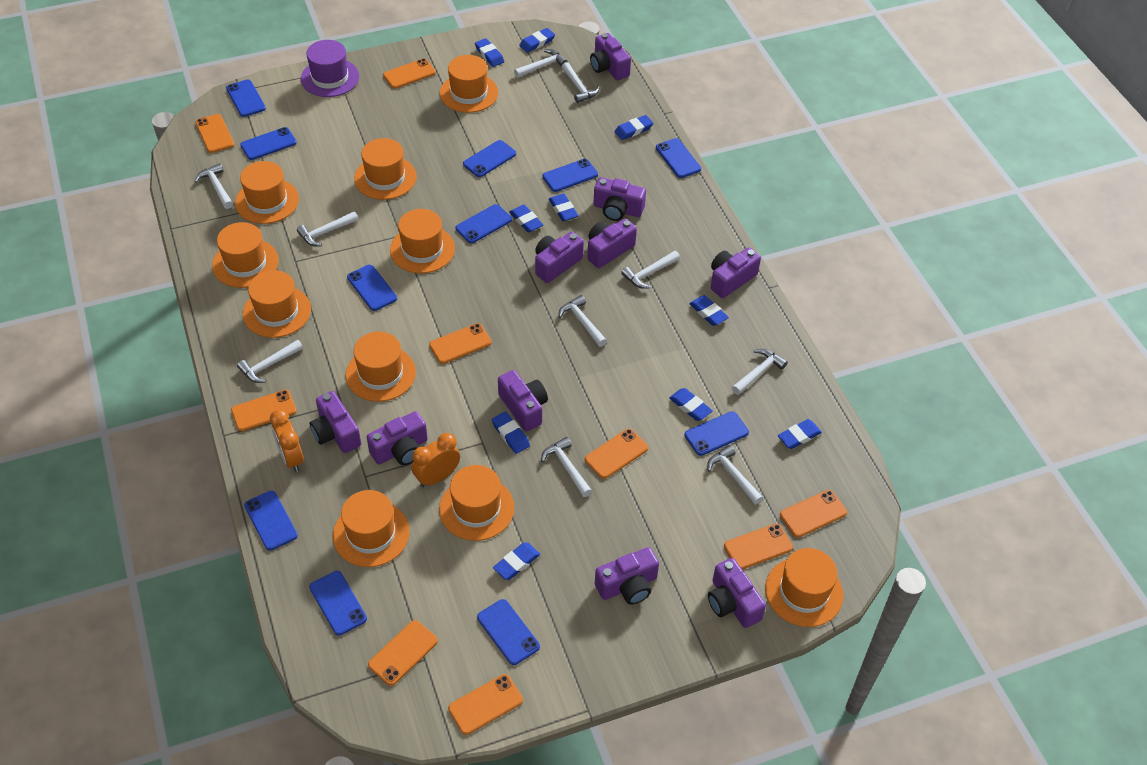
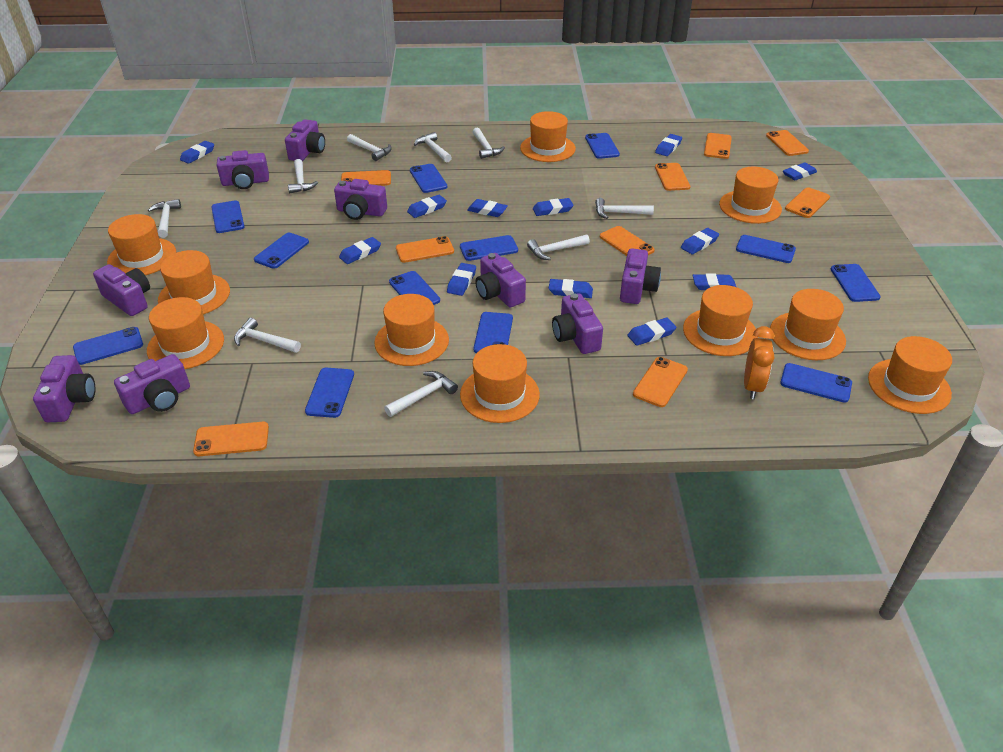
blue eraser: [475,38,504,67] [492,412,530,454] [493,542,540,580] [509,205,543,232] [519,28,555,53] [549,194,579,221] [615,115,653,140] [669,388,713,421] [689,295,729,326] [778,419,822,449] = 10 -> [180,141,214,164] [339,237,381,264] [407,195,447,218] [447,263,476,296] [467,199,508,217] [533,198,574,216] [549,279,593,298] [627,317,676,346] [655,134,682,156] [681,228,719,254] [692,273,736,290] [783,162,817,180] = 12
blue phone: [226,79,266,117] [240,127,297,160] [244,491,298,551] [309,571,367,636] [347,265,397,311] [456,204,512,243] [463,140,516,177] [477,599,540,665] [542,159,598,192] [656,138,701,178] [684,411,749,456] = 11 -> [73,327,143,365] [211,200,245,233] [254,233,309,269] [305,368,354,418] [389,271,440,305] [410,164,447,193] [460,235,518,261] [474,312,513,353] [585,133,620,159] [736,235,796,263] [780,363,852,403] [831,264,881,302] = 12
orange clock: [270,409,304,472] [411,433,460,487] = 2 -> [744,326,774,399] = 1
purple camera: [310,391,361,453] [367,411,428,465] [498,370,548,431] [535,232,584,283] [587,218,637,268] [590,33,631,80] [593,177,646,221] [595,547,659,605] [708,558,766,628] [711,247,761,298] = 10 -> [33,355,95,422] [93,264,150,316] [114,354,190,414] [217,150,269,189] [285,119,325,161] [334,179,387,220] [475,253,526,307] [552,293,603,354] [620,248,661,304] = 9
purple hat: [301,40,359,97] = 1 -> none = 0
white hammer: [194,163,233,209] [237,340,303,383] [297,211,358,246] [514,49,568,78] [541,437,592,497] [558,295,607,347] [562,62,600,103] [621,251,680,289] [707,445,763,505] [732,349,788,395] = 10 -> [148,199,181,238] [234,318,301,353] [288,159,318,193] [347,134,392,161] [384,371,458,417] [414,132,452,162] [473,127,505,159] [527,235,590,260] [595,198,654,219] = 9

